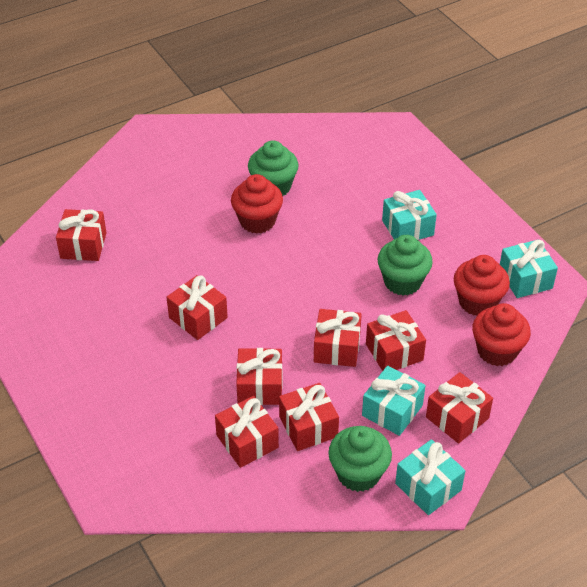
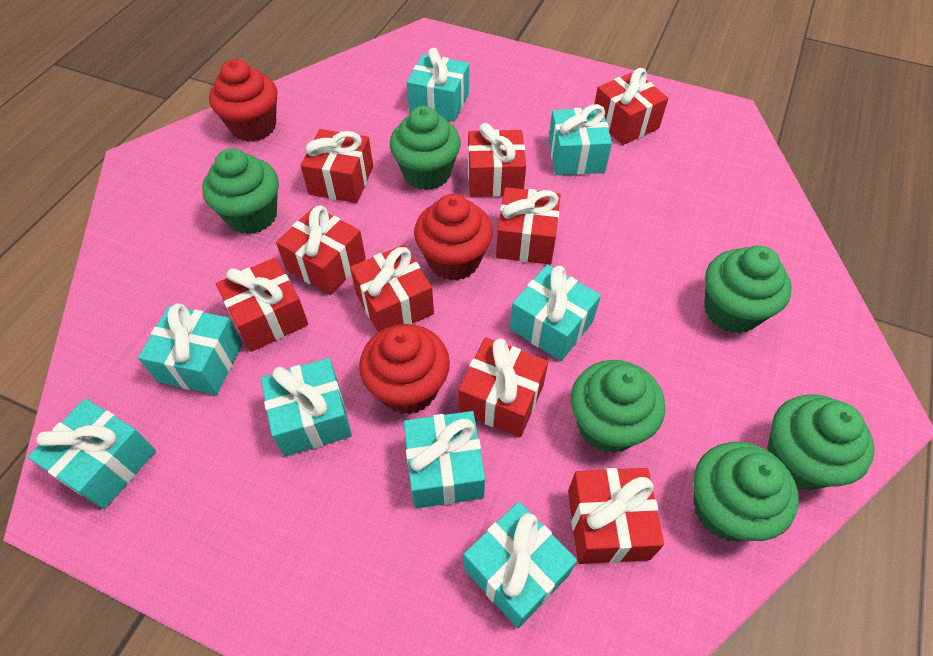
green cupcake: [248,140,299,196] [328,426,392,492] [378,235,433,296] = 3 -> [202,148,279,234] [390,106,461,190] [571,360,665,453] [693,442,799,541] [704,245,792,333] [767,394,875,490] = 6
red gift: [56,209,107,261] [167,275,228,340] [215,396,279,468] [236,348,283,405] [279,383,339,451] [314,309,362,367] [366,310,426,371] [426,372,493,443] = 8 -> [216,258,308,352] [276,205,366,295] [300,129,373,203] [350,245,434,332] [458,337,548,437] [468,123,526,197] [496,187,561,265] [568,468,664,564] [594,68,668,145] = 9
turquoise gift: [362,366,426,436] [382,190,437,240] [395,439,465,515] [500,240,558,298] = 4 -> [28,399,156,509] [138,303,243,395] [261,358,352,457] [404,411,485,509] [407,48,469,122] [464,502,577,629] [510,264,601,361] [548,104,612,175] = 8

